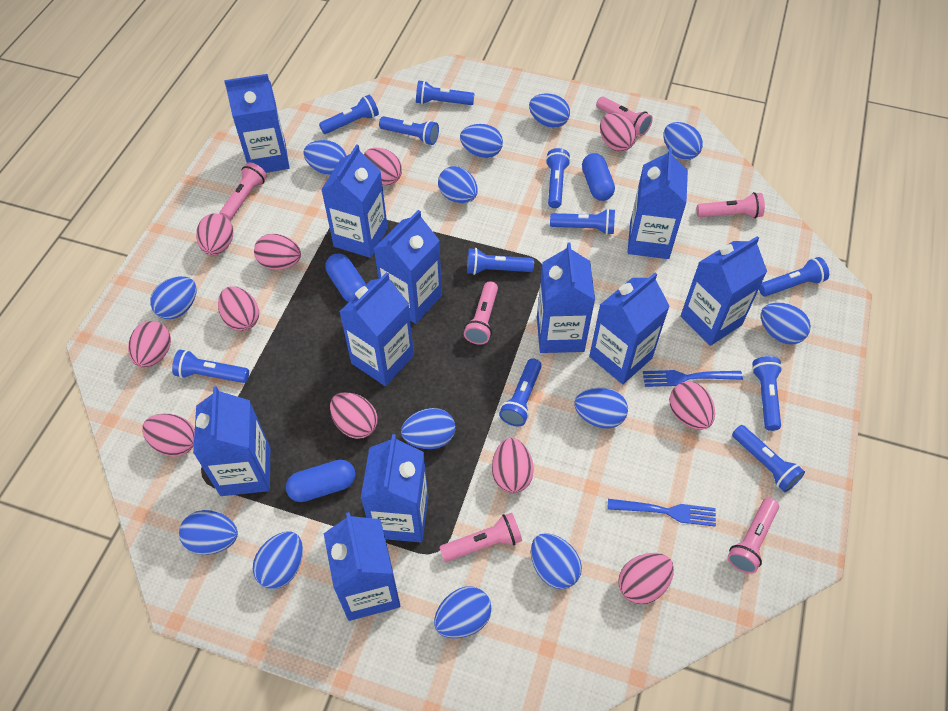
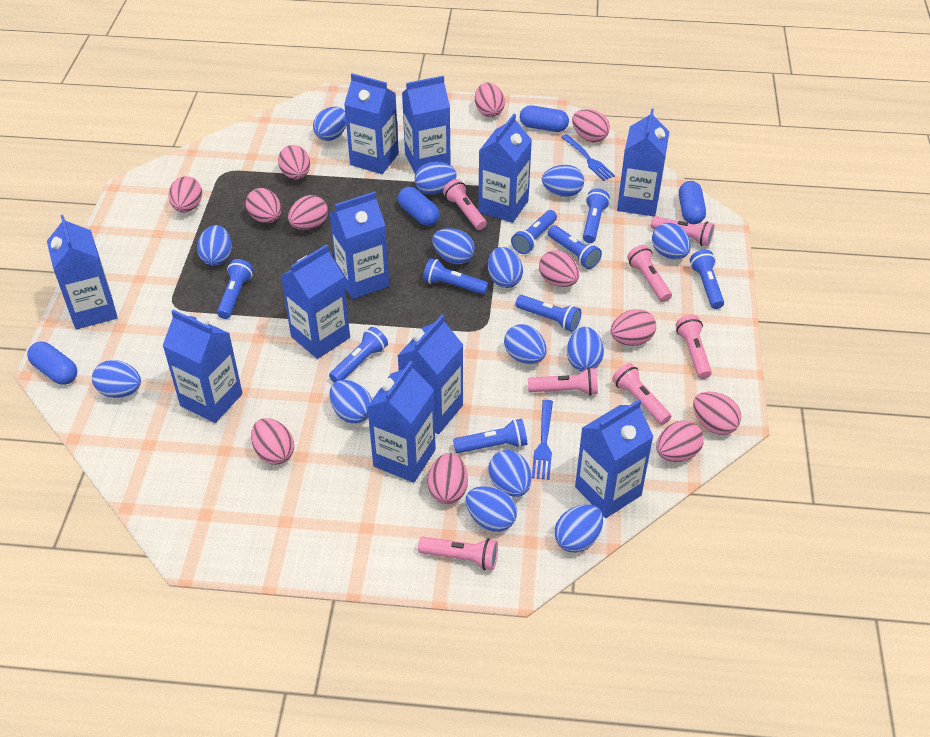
blue capsule: [286,460,355,502] [326,253,366,302] [582,153,615,201] = 3 -> [27,342,77,385] [398,187,440,226] [520,105,569,132] [679,181,706,224] = 4
blue egg: [150,276,197,319] [179,510,238,555] [253,532,303,589] [303,140,347,175] [401,408,455,449] [434,586,492,638] [438,166,478,203] [460,124,503,158] [529,94,570,128] [531,533,582,589] [574,388,628,428] [664,122,703,160] [761,303,811,344] = 13 -> [92,360,141,398] [197,225,232,266] [313,107,346,141] [329,380,372,424] [415,162,457,194] [432,228,475,264] [466,486,517,532] [488,247,523,288] [488,450,531,497] [504,324,547,364] [542,165,584,197] [554,504,603,553] [567,327,604,372] [652,223,691,259] = 14
blue flashlight: [172,350,249,383] [319,94,379,134] [379,116,439,145] [416,80,474,105] [467,248,534,275] [499,358,542,426] [546,148,570,208] [550,209,615,235] [732,425,805,492] [752,356,783,431] [759,257,829,296] = 11 -> [217,259,253,319] [329,327,388,383] [423,258,488,295] [453,419,527,453] [511,210,557,254] [516,295,581,332] [548,225,602,269] [583,188,610,243] [690,250,724,309] = 9
pink egg: [128,321,171,368] [142,414,195,457] [196,213,233,255] [218,286,259,331] [254,234,301,270] [330,392,377,439] [364,148,402,185] [492,438,534,493] [600,113,637,152] [618,553,674,604] [669,382,715,430] = 11 -> [169,176,202,213] [246,188,281,223] [251,418,294,465] [278,145,310,179] [288,195,328,230] [428,453,468,504] [475,82,505,117] [539,250,579,287] [572,109,610,142] [611,309,656,346] [656,420,704,462] [693,392,741,435] = 12
pink flashlight: [220,162,267,221] [439,513,522,562] [464,281,498,345] [596,97,653,136] [697,192,765,218] [727,498,779,574] = 6 -> [418,537,498,570] [443,179,487,230] [528,367,598,396] [612,363,671,425] [627,245,672,302] [651,216,714,246] [676,315,712,379] = 7

